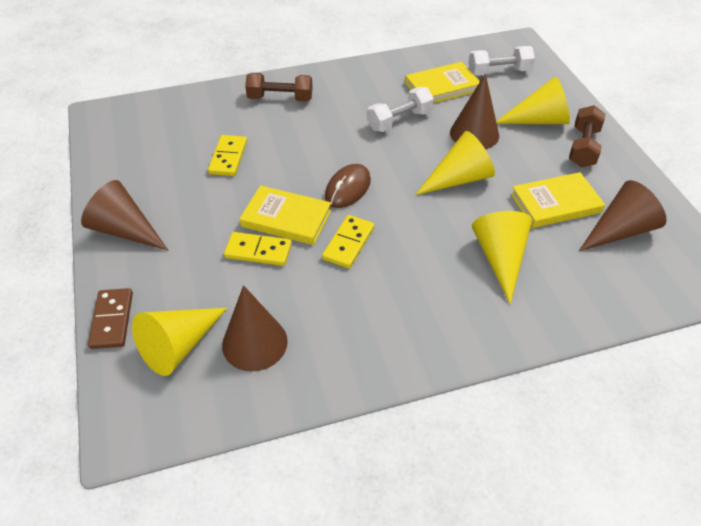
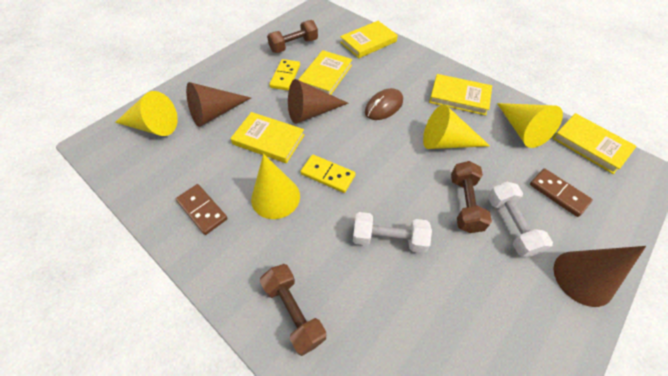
brown cone: [81,180,168,250] [222,285,288,371] [450,74,499,149] [579,180,667,251] = 4 -> [186,82,251,127] [288,79,349,124] [553,246,646,307] = 3
brown domino: [88,288,133,349] = 1 -> [176,184,228,235] [530,169,593,217] = 2
brown dumbbell: [245,73,313,102] [569,105,605,167] = 2 -> [260,264,326,356] [267,20,318,53] [451,161,492,233] = 3
yellow book: [240,186,331,245] [405,62,480,103] [511,172,605,228] = 3 -> [230,112,305,163] [298,50,352,95] [340,21,398,58] [429,74,492,116] [552,113,637,174] = 5
yellow domino: [208,135,247,176] [224,232,292,266] [322,215,374,268] = 3 -> [269,59,300,91] [300,155,356,193] = 2

